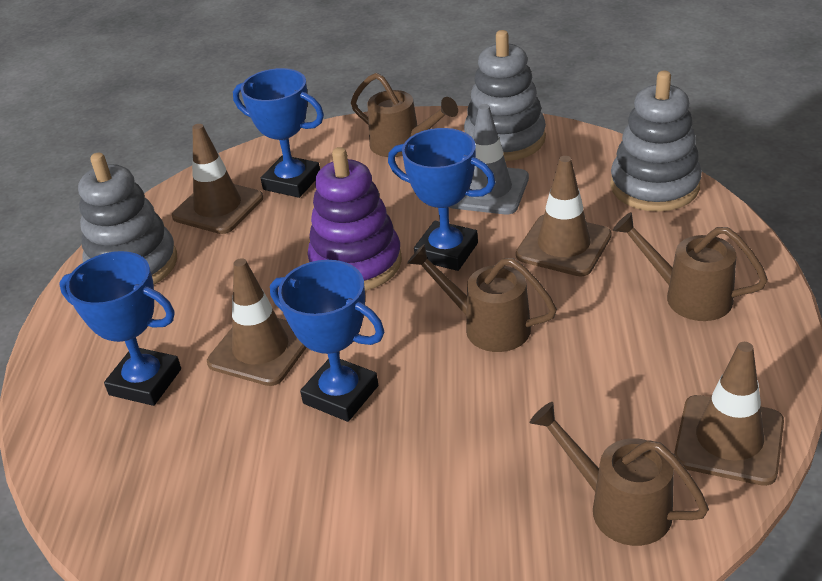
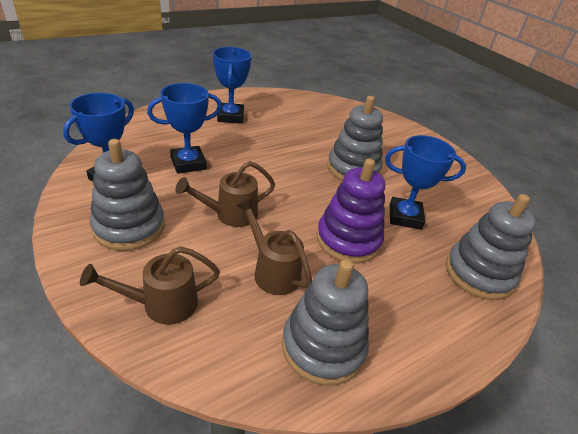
brown traffic cone: [172,124,263,234] [207,258,307,386] [516,156,612,276] [674,342,784,486] = 4 -> none = 0
brown watering can: [351,73,458,157] [407,244,557,352] [530,402,709,546] [613,212,768,321] = 4 -> [80,246,220,325] [175,161,275,227] [236,198,312,295] = 3
grey stacking toy: [78,153,177,285] [464,30,546,161] [610,71,702,212] = 3 -> [90,139,165,251] [282,259,369,386] [327,96,383,181] [446,194,536,300] = 4
grey traffic cone: [449,104,529,214] = 1 -> none = 0

